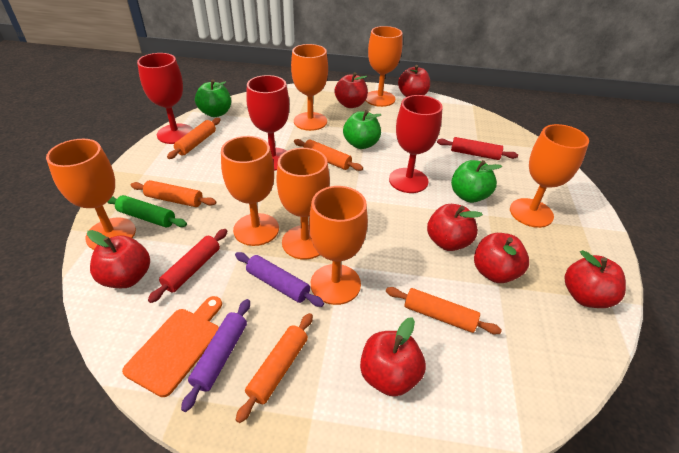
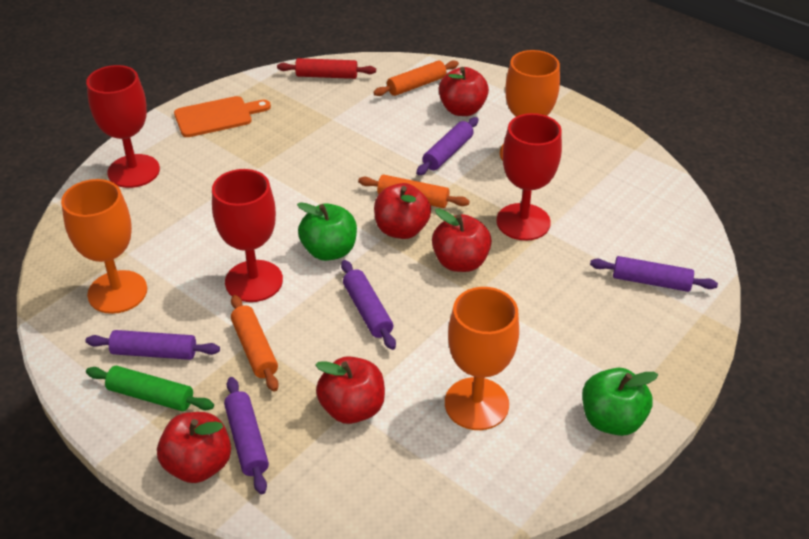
green apple: [195,79,231,117] [343,110,381,149] [451,160,502,203] = 3 -> [297,202,357,261] [582,368,658,436] = 2
orange goblet: [46,139,136,250] [221,136,279,246] [276,148,330,260] [291,44,328,131] [309,186,368,305] [365,26,402,107] [510,124,589,228] = 7 -> [61,179,147,314] [445,287,519,430] [500,50,560,161] = 3
orange rolling pin: [131,180,216,207] [167,118,221,159] [236,313,313,423] [294,139,363,171] [386,287,502,334] = 5 -> [231,295,279,392] [358,175,470,208] [373,60,459,96] = 3
purple rolling pin: [181,299,250,412] [235,252,324,307] = 2 -> [86,330,220,360] [224,377,269,494] [341,260,396,350] [416,117,478,175] [590,256,718,292] = 5
red apple: [87,230,150,288] [334,72,368,108] [360,317,426,397] [398,65,430,97] [427,204,483,251] [474,233,529,283] [564,250,626,308] = 7 -> [157,412,231,483] [316,356,385,424] [374,183,431,239] [432,209,492,272] [439,67,489,116] = 5
red rolling pin: [148,229,227,303] [437,137,518,160] = 2 -> [277,58,376,79] = 1

